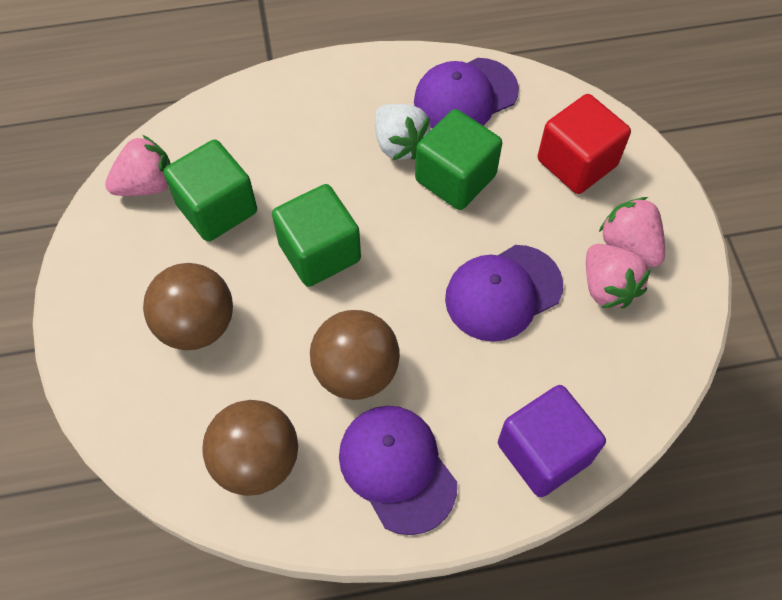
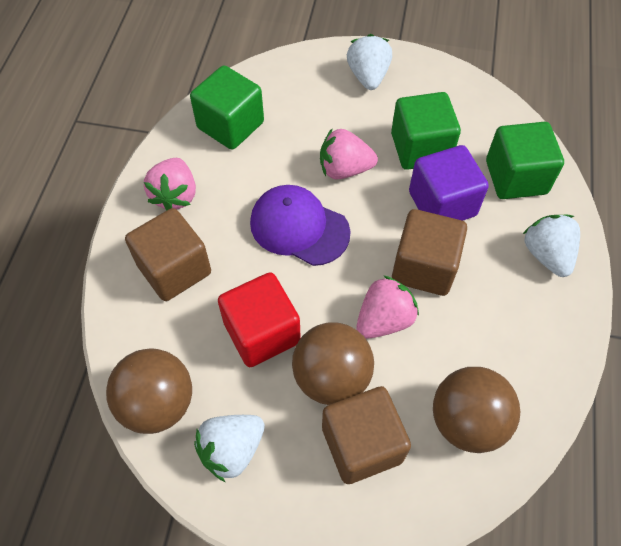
brown cube: none = 0 -> [125,208,211,301] [322,386,411,484] [392,209,467,296] = 3
purple cap: [339,406,457,535] [414,58,519,129] [445,245,563,342] = 3 -> [250,185,351,266] = 1
white strawberry: [375,104,430,160] = 1 -> [194,415,265,482] [347,34,392,90] [523,215,580,277] = 3

